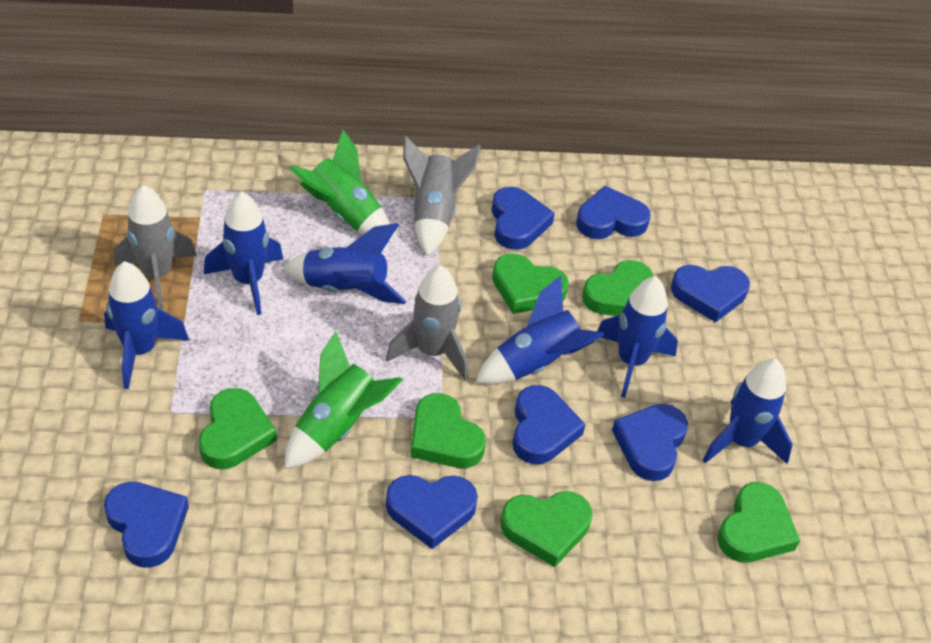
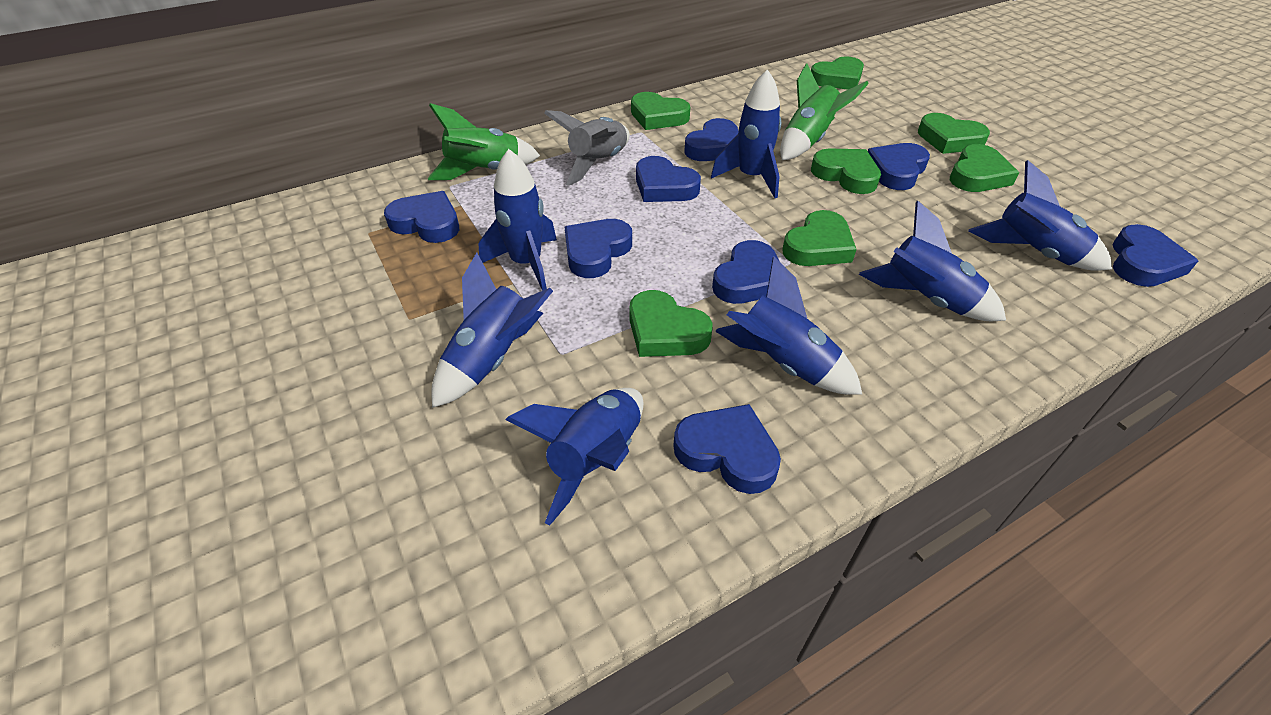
blue heart: [104,482,189,568] [386,475,478,549] [492,187,555,250] [512,385,586,464] [576,186,651,239] [612,404,688,481] [671,265,750,323] = 7 -> [384,191,459,243] [565,219,632,278] [636,156,701,202] [673,404,781,494] [685,118,738,161] [712,240,780,304] [868,143,930,190] [1112,224,1198,287] = 8
blue rocket: [104,261,189,389] [204,192,283,315] [283,223,407,304] [475,276,605,385] [597,276,678,398] [702,359,793,464] = 6 -> [431,253,553,408] [479,149,557,291] [505,388,644,526] [711,69,781,198] [715,256,862,395] [859,201,1006,321] [968,160,1112,271] = 7
green heart: [199,388,277,469] [410,393,486,468] [492,254,569,314] [501,491,592,567] [582,260,653,316] [717,482,800,563] = 6 -> [629,290,713,357] [631,92,690,130] [782,210,856,266] [811,56,864,90] [811,149,881,194] [918,113,990,154] [950,144,1019,192] = 7
grey rocket: [114,185,197,310] [386,265,468,381] [403,136,481,256] = 3 -> [544,110,630,186] = 1

